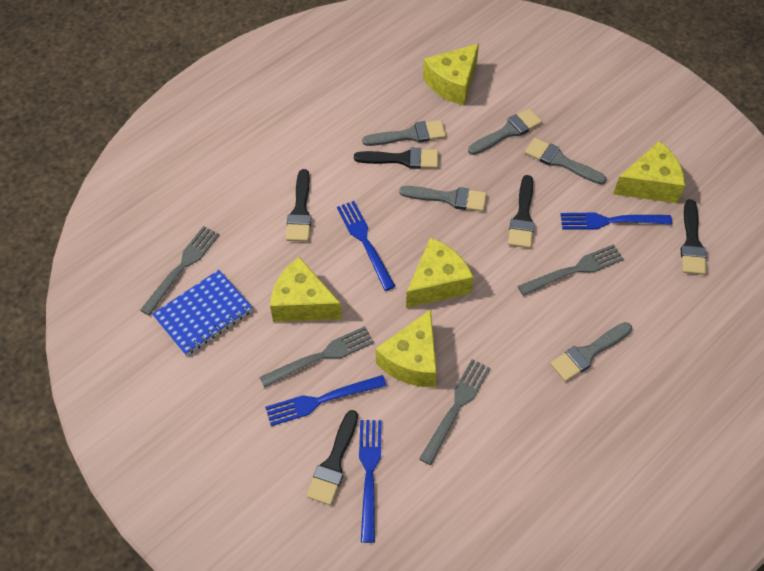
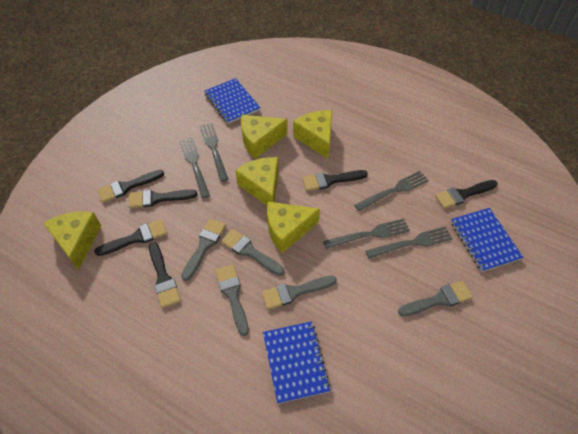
black brush: [286,169,312,242] [307,410,358,505] [354,148,438,169] [508,175,535,248] [681,199,707,275] = 5 -> [94,219,167,256] [97,170,164,203] [129,190,197,208] [149,242,181,308] [302,170,368,191] [435,180,498,209] = 6
blue fork: [265,375,387,426] [337,201,396,291] [359,420,382,543] [561,213,672,230] = 4 -> none = 0
blue notebook: [152,270,253,356] = 1 -> [204,78,260,124] [263,321,331,404] [451,208,524,272] = 3
grey fork: [140,226,219,316] [259,326,374,388] [419,359,490,465] [518,244,624,296] = 4 -> [179,138,210,199] [200,123,229,182] [323,219,410,249] [354,171,429,211] [366,226,453,259] = 5

